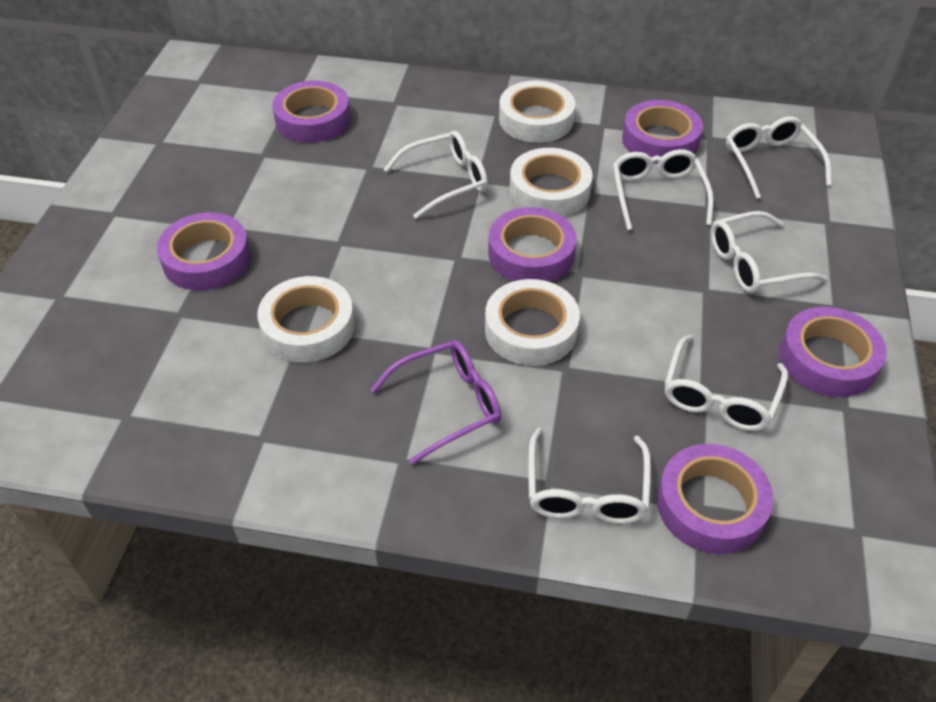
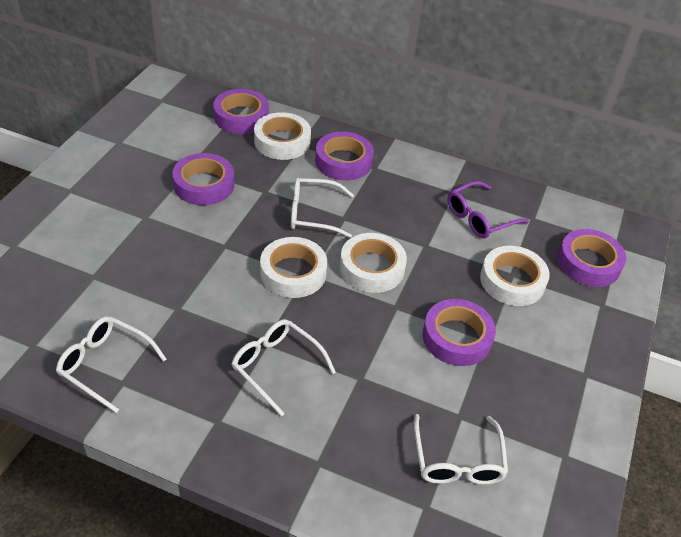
purple tape: [157,212,251,290] [272,81,350,143] [488,207,576,282] [622,100,703,164] [657,444,774,554] [779,307,887,397] = 6 -> [172,153,234,205] [213,89,269,134] [315,132,374,181] [423,299,496,366] [557,229,626,287] = 5
white glasses: [383,131,488,219] [528,428,651,524] [613,149,714,230] [664,335,788,431] [711,211,827,293] [726,116,832,199] = 6 -> [56,316,166,413] [232,319,336,417] [291,177,354,238] [414,414,508,485] = 4

